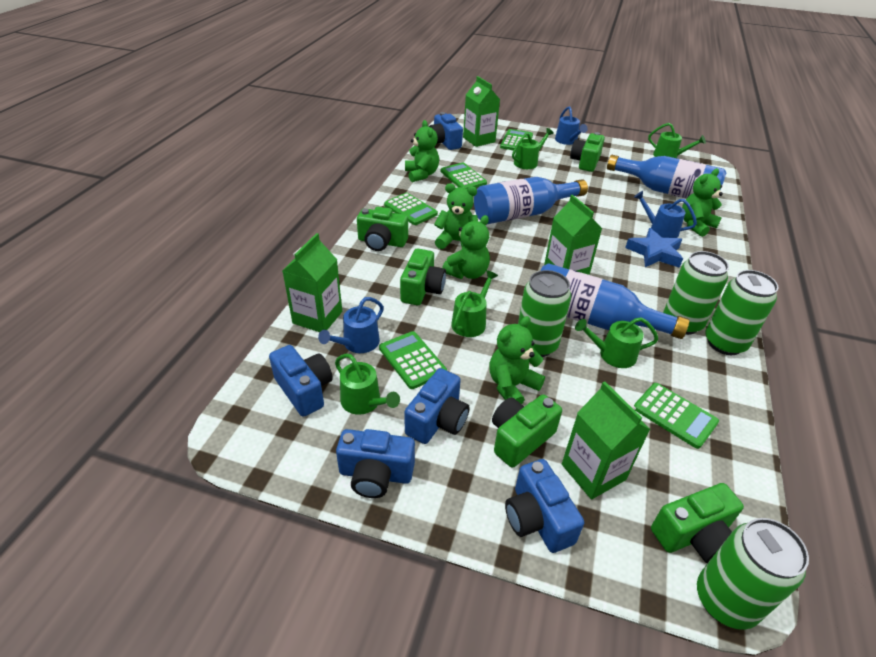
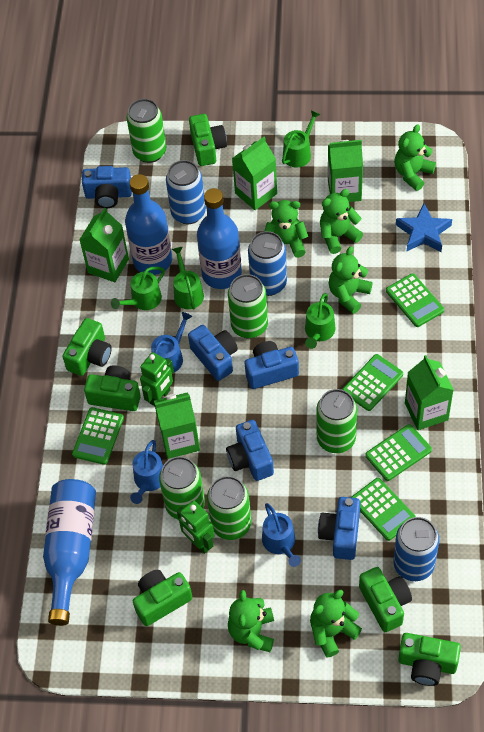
blue can: none = 0 -> [166,160,206,224] [248,231,287,296] [393,517,439,581] = 3
green camera: [357,207,408,251] [400,249,446,305] [492,395,562,468] [570,132,605,172] [651,483,744,563] = 5 -> [62,318,112,376] [84,365,141,411] [133,570,193,626] [189,114,227,166] [359,567,412,632] [398,633,461,686] = 6
green can: [518,270,571,357] [663,251,729,335] [697,518,809,630] [706,270,778,355] = 4 -> [127,99,166,163] [159,456,205,519] [207,476,251,540] [228,274,268,339] [316,389,357,453] = 5
green carton: [282,233,342,332] [463,76,500,147] [544,195,602,275] [562,382,650,499] = 4 -> [79,208,129,282] [154,392,200,459] [232,137,277,210] [328,140,363,202] [405,355,454,430] = 5
green robot: none = 0 -> [140,352,174,406] [177,501,215,554] = 2
green teddy bear: [405,120,439,182] [434,183,478,249] [442,215,490,279] [489,316,545,404] [682,168,723,237] = 5 -> [228,590,274,652] [264,200,308,258] [310,590,362,658] [320,189,363,254] [329,247,372,314] [394,124,436,191] = 6
green watering can: [335,354,400,415] [451,270,498,337] [512,128,554,169] [575,317,658,368] [648,123,706,158] = 5 -> [111,267,165,310] [172,247,204,309] [282,110,321,167] [305,293,336,349] = 4

